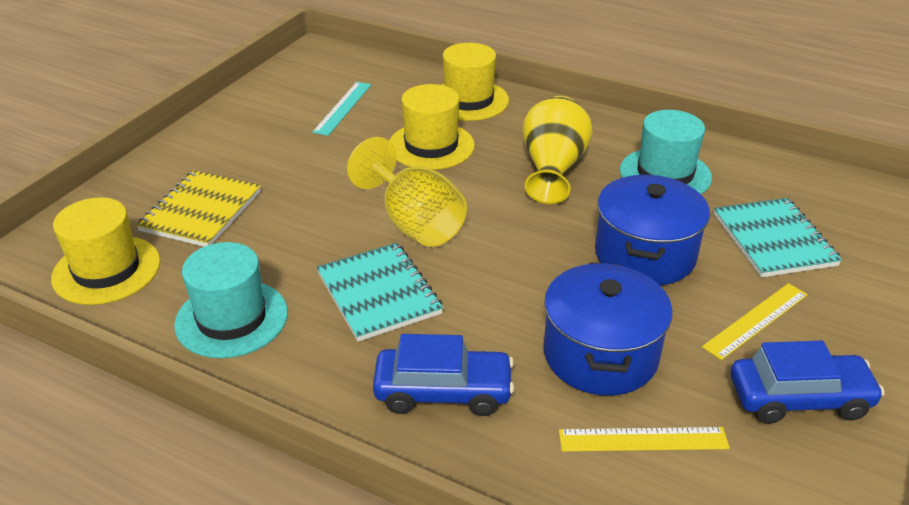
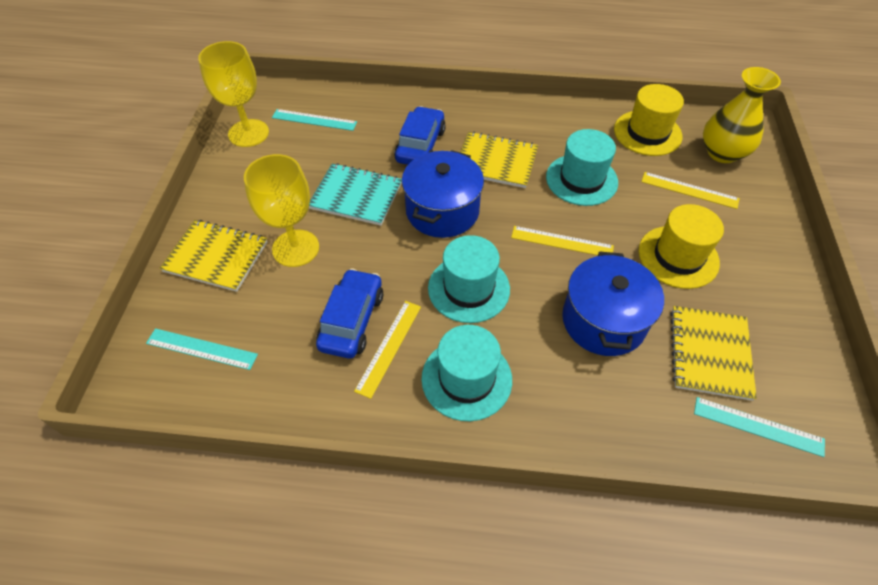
turquoise hat: [174,242,288,358] [620,110,712,194] = 2 -> [422,325,512,421] [428,235,510,323] [546,129,618,206] = 3
turquoise notebook: [317,243,443,342] [714,198,842,277] = 2 -> [309,163,402,226] = 1
turquoise ruler: [312,82,371,136] = 1 -> [146,328,258,370] [272,109,357,131] [694,397,825,457] = 3
yellow goblet: [347,137,467,247] = 1 -> [198,41,269,147] [244,154,319,267] = 2
yellow hat: [51,197,160,305] [389,84,475,170] [442,43,509,121] = 3 -> [614,84,684,156] [639,204,724,289] = 2
yellow notebook: [136,170,261,247] = 1 -> [160,220,267,292] [460,131,538,188] [670,306,757,401] = 3
yellow ruler: [559,427,730,451] [702,283,808,360] = 2 -> [354,301,421,399] [511,226,614,255] [641,172,740,209] = 3

